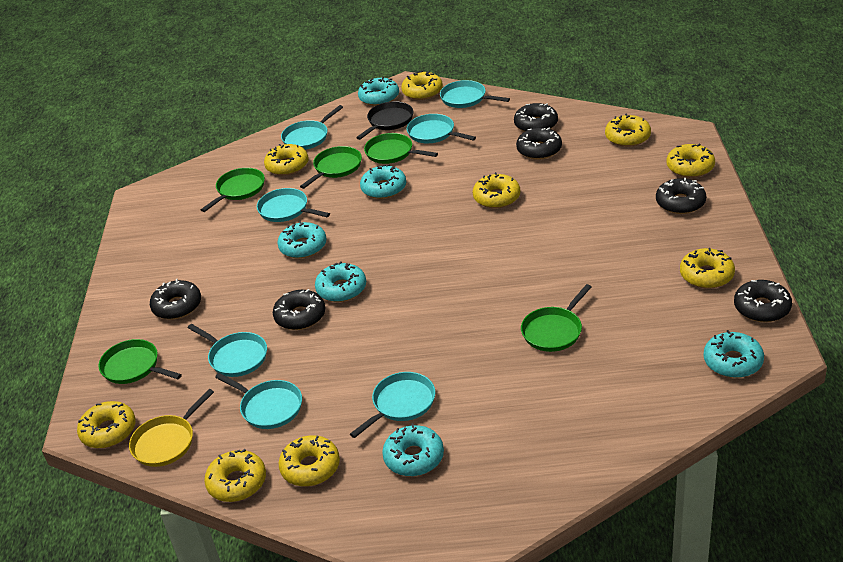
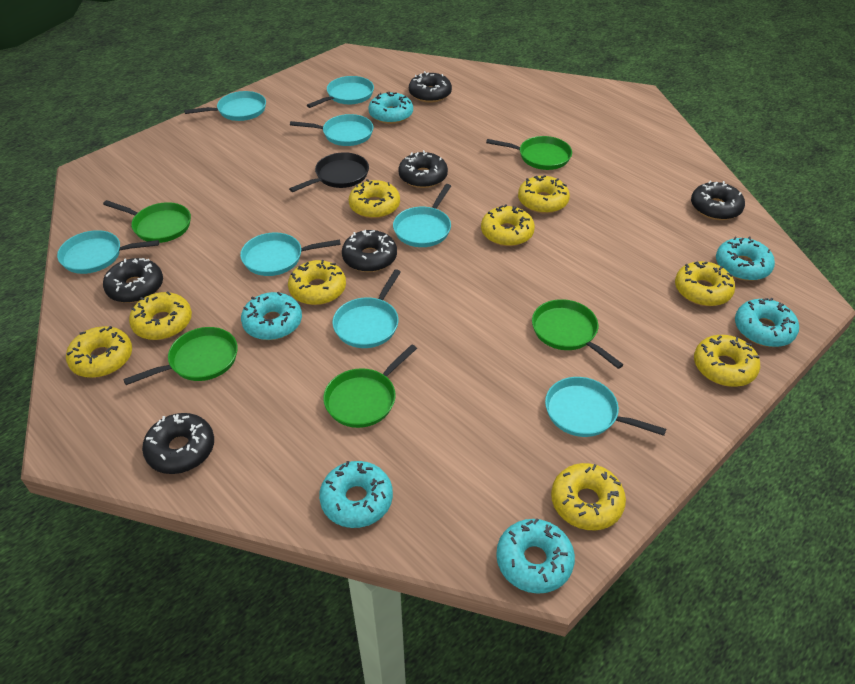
turquoise pan: [188,324,267,377] [215,373,302,429] [257,188,330,222] [281,105,343,150] [350,372,435,438] [407,114,476,143] [440,80,510,108] = 7 -> [57,230,159,274] [184,91,266,121] [240,232,341,276] [290,114,373,146] [307,76,374,108] [332,269,401,348] [393,184,451,247] [545,377,666,437] = 8
yellow pan: [129,389,214,467] = 1 -> none = 0

